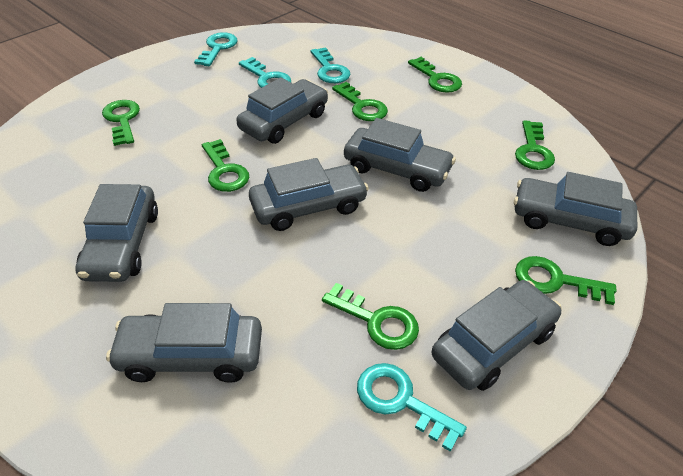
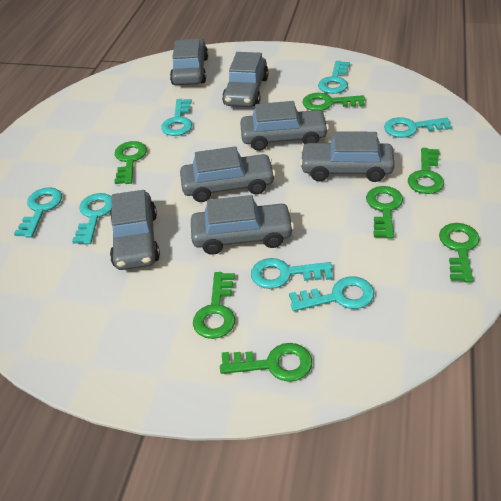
turquoise key: [194,32,237,66] [239,57,291,88] [311,47,351,83] [357,363,467,452] = 4 -> [14,187,62,237] [72,193,112,244] [161,99,192,136] [251,258,333,289] [289,276,374,311] [318,61,350,94] [384,117,452,138] = 7

